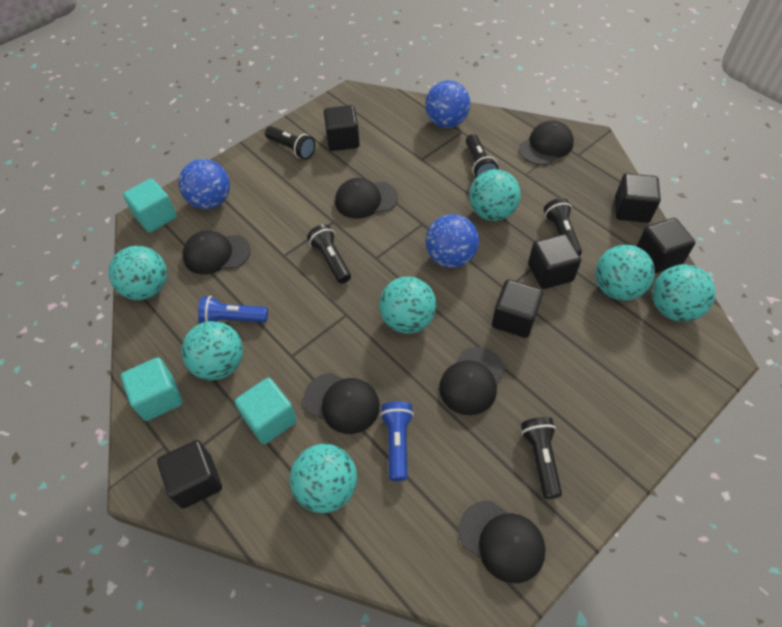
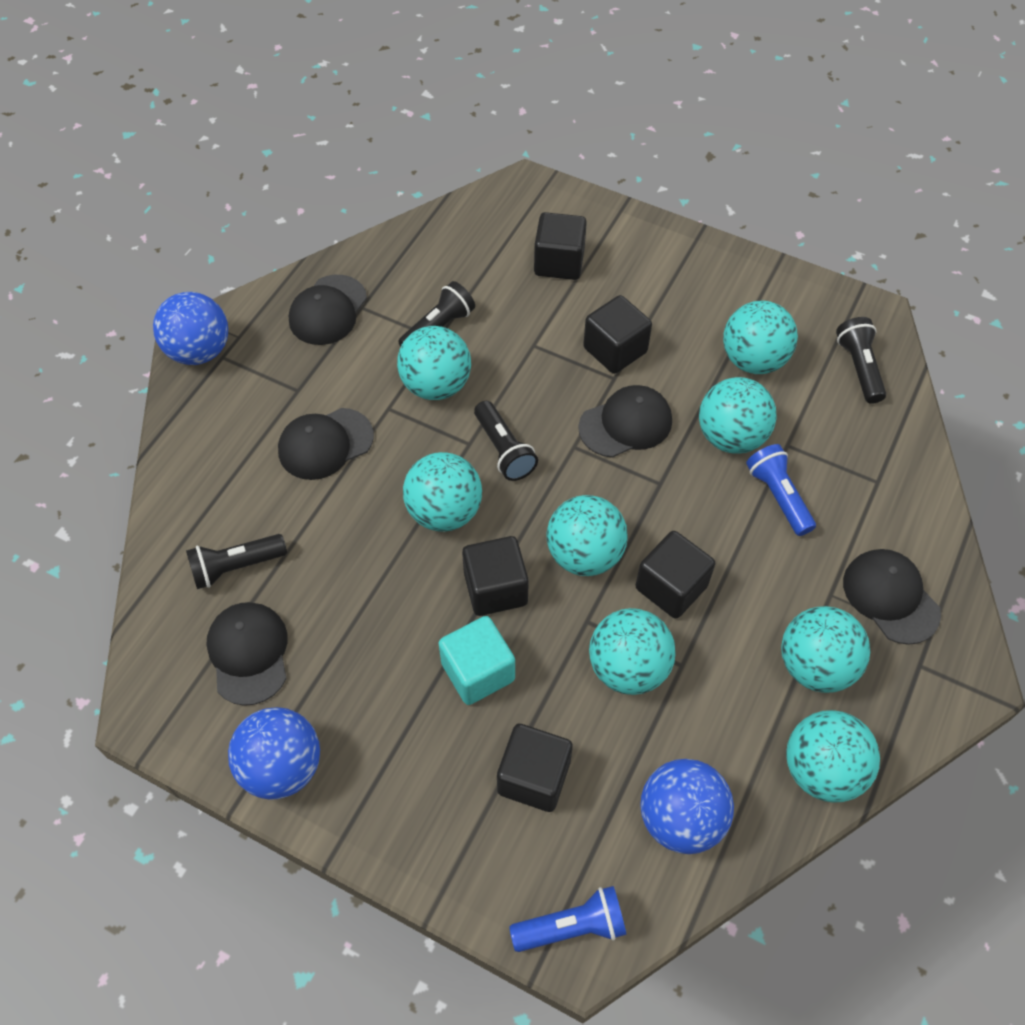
black cap: [183,231,251,274] [303,373,380,434] [335,178,398,219] [439,347,505,415] [459,501,546,583] [519,120,574,165] = 6 -> [206,602,288,706] [278,408,374,480] [289,275,367,345] [578,385,672,458] [843,549,941,645] = 5
black cube: [157,440,222,509] [324,105,360,151] [492,280,543,338] [528,234,581,289] [615,173,661,223] [637,218,695,273] = 6 -> [462,536,529,616] [497,724,573,812] [534,212,587,280] [583,295,652,374] [636,531,715,619] = 5
black flashlight: [265,126,315,160] [307,224,351,284] [466,134,499,178] [521,417,562,499] [544,198,582,256] = 5 -> [186,534,287,589] [398,281,475,346] [474,401,538,481] [836,317,886,404] = 4
turquoise ball: [108,246,167,300] [181,321,243,381] [290,444,357,513] [379,276,436,334] [469,169,521,221] [595,245,655,301] [652,264,716,322] = 7 -> [397,326,471,400] [403,452,482,532] [546,495,628,576] [589,608,676,695] [699,377,777,454] [723,301,798,374] [781,606,871,693] [786,710,880,803] = 8
turquoise cube: [121,357,182,421] [123,179,177,233] [235,378,297,444] = 3 -> [439,616,515,705] = 1

